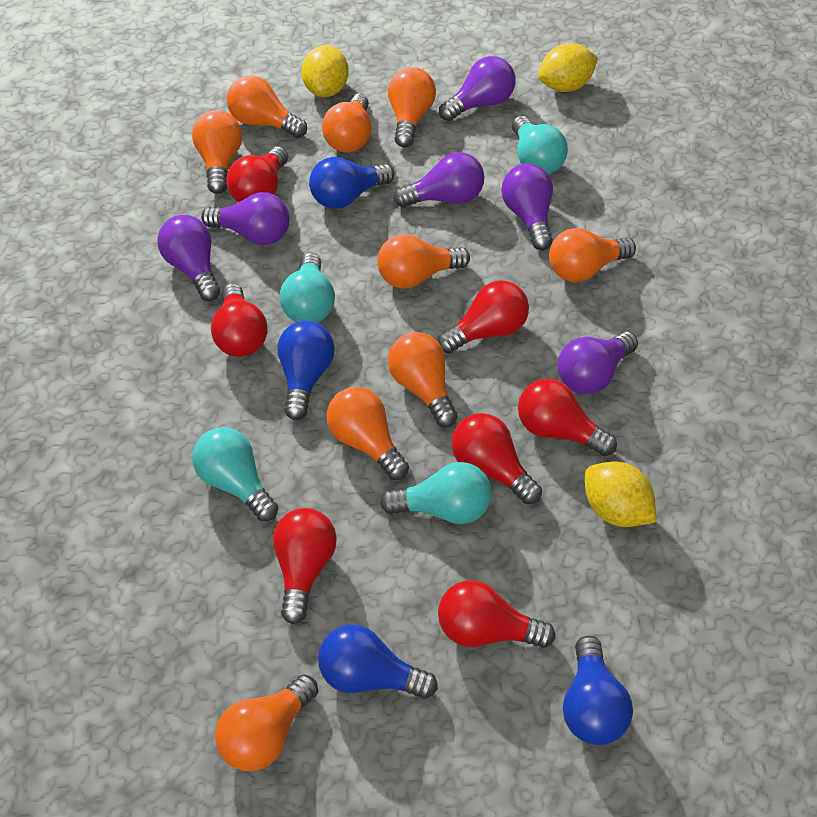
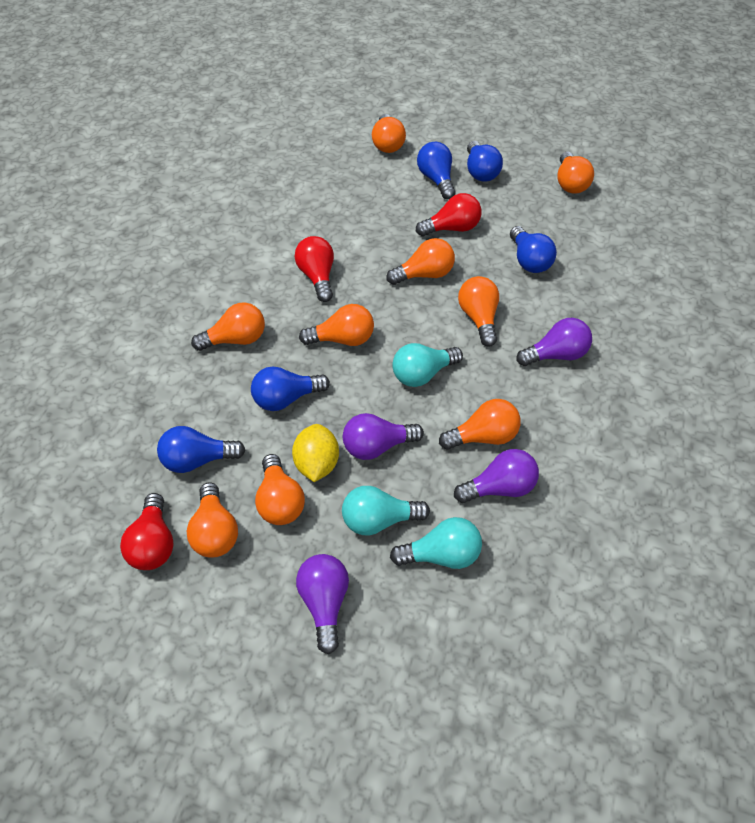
blue light bulb: [277,321,335,420] [309,157,394,209] [318,624,438,699] [563,636,633,745] = 4 -> [157,426,245,473] [251,366,330,411] [417,142,455,199] [467,141,503,182] [510,226,557,273] = 5
purple light bulb: [157,215,220,301] [201,192,290,245] [393,152,484,208] [439,56,516,121] [501,163,553,250] [558,332,638,394] = 6 -> [296,554,349,654] [343,413,424,460] [454,449,539,503] [517,318,592,366] = 4
red light bulb: [211,283,268,357] [226,146,288,202] [273,508,337,624] [437,280,529,354] [438,580,555,648] [451,413,542,504] [518,379,617,456] = 7 -> [120,493,174,570] [295,236,334,302] [416,193,482,236] = 3
turquoise light bulb: [192,427,278,521] [280,252,335,323] [380,462,492,524] [512,116,568,174] = 4 -> [342,486,430,536] [390,517,482,569] [392,343,463,387] = 3
yellow lemon: [301,45,349,97] [538,43,598,92] [585,462,656,527] = 3 -> [292,424,339,482] = 1

